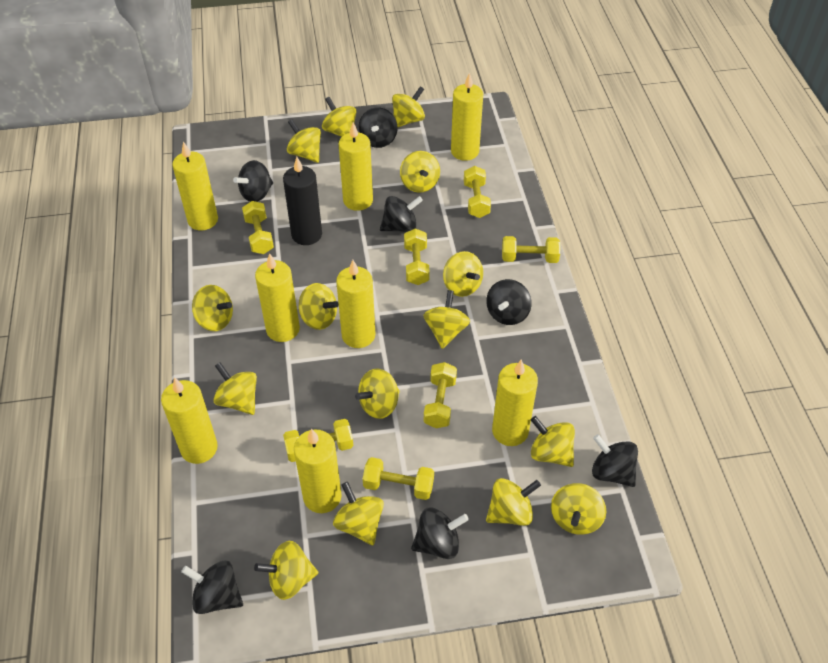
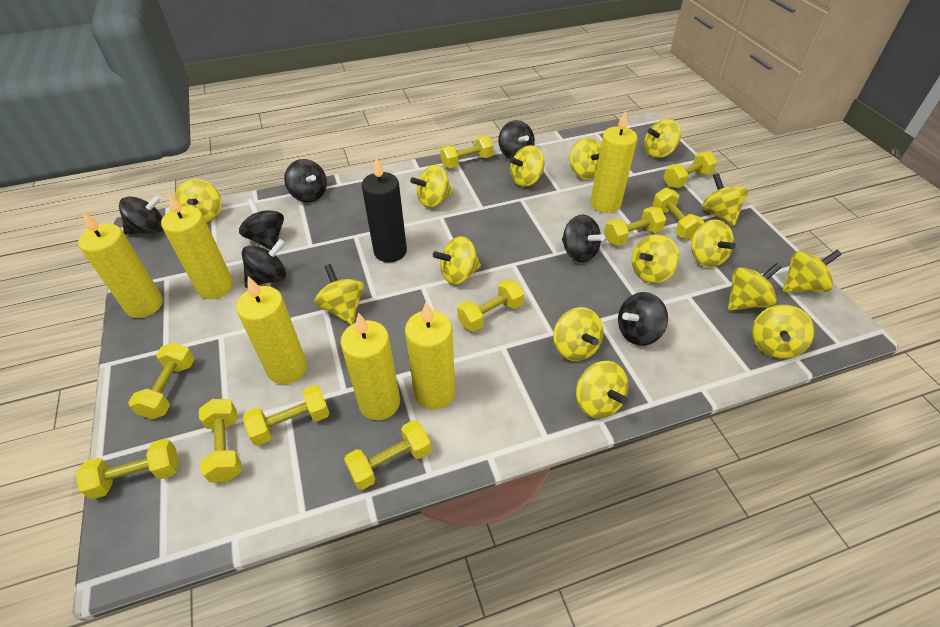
yellow candle: [161,377,218,464] [172,141,218,230] [255,253,300,342] [294,428,342,513] [336,260,375,348] [339,122,373,211] [451,72,483,161] [492,359,538,446] = 8 -> [78,210,163,318] [161,192,233,299] [236,276,307,384] [341,312,400,420] [405,302,455,410] [590,111,637,213] = 6
yellow dumbbell: [242,201,274,254] [283,419,353,462] [363,457,434,500] [404,229,430,285] [424,362,457,428] [464,166,491,218] [502,236,560,263] = 7 -> [76,438,179,499] [128,342,195,419] [199,399,242,483] [243,385,330,446] [344,420,431,490] [440,136,493,168] [457,279,524,332] [604,207,666,246] [652,188,704,240] [663,152,717,188] = 10

